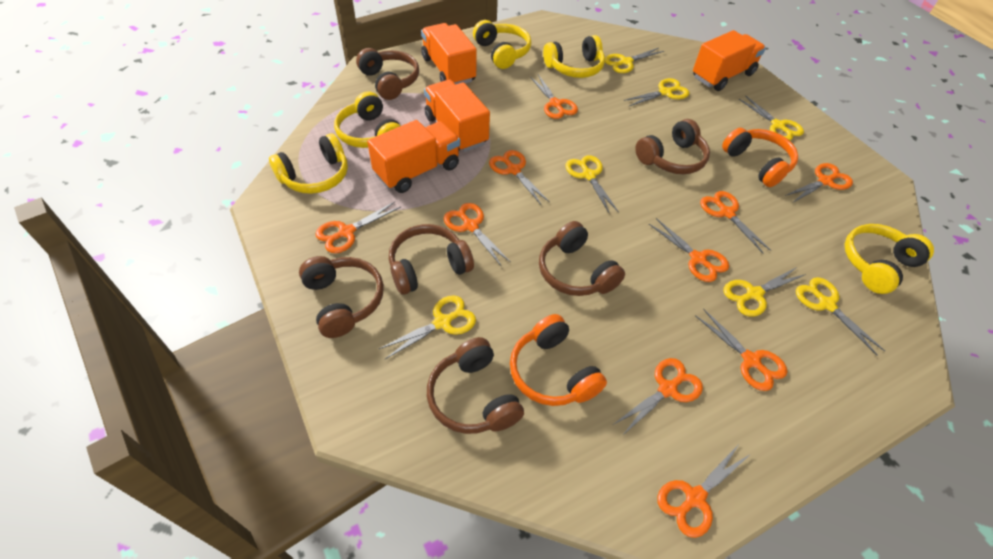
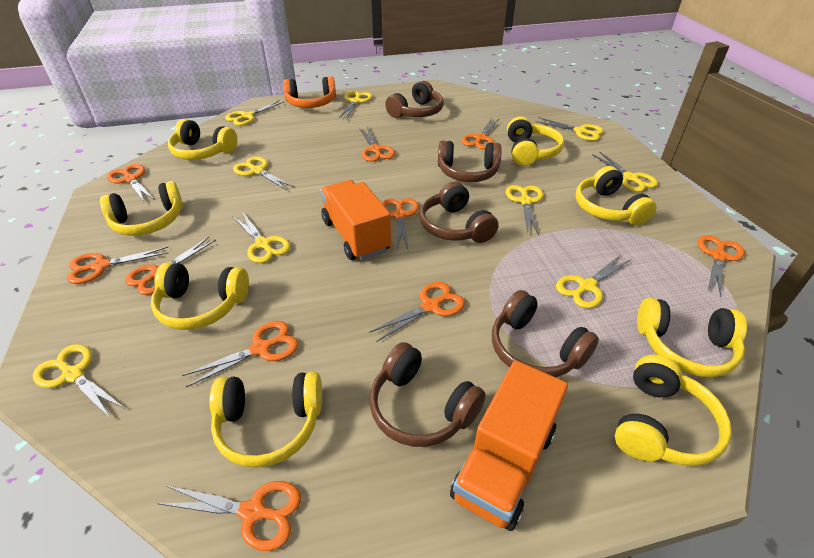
brown headphones: [299,256,384,338] [356,48,419,100] [389,224,474,295] [427,337,524,434] [539,221,625,296] [635,119,710,174] = 6 -> [369,342,486,447] [385,81,444,118] [419,182,499,243] [438,140,502,182] [492,290,599,377] = 5
orange headphones: [510,314,607,406] [722,128,798,187] = 2 -> [283,76,336,108] = 1
orange truck: [367,120,460,193] [421,23,477,84] [424,80,490,152] [693,30,766,91] = 4 -> [320,180,391,260] [450,360,568,531] = 2
yellow headphones: [269,133,348,194] [334,91,401,148] [473,20,531,69] [543,35,605,78] [845,224,934,294] = 5 -> [100,181,183,236] [151,262,249,330] [168,119,238,160] [210,372,322,468] [507,116,564,166] [575,166,656,225] [615,354,732,466] [637,298,747,377] = 8
yellow scissors: [379,295,476,359] [566,155,619,213] [605,48,664,73] [624,78,689,106] [723,267,806,317] [739,95,804,141] [796,277,885,356] = 7 -> [33,344,125,419] [225,100,284,126] [232,212,290,263] [233,156,294,190] [339,91,372,119] [506,185,543,236] [536,117,604,141] [556,255,630,308] [592,151,658,192] = 9

